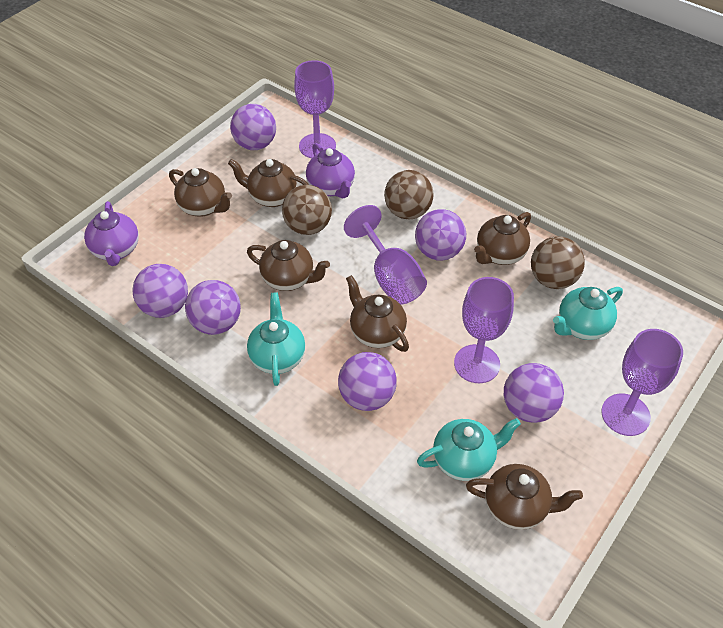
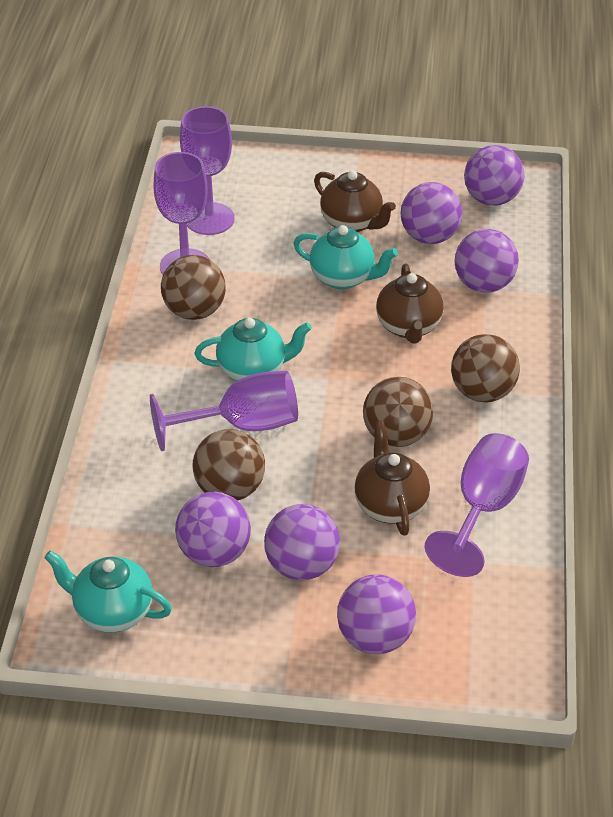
brown ball: [282,185,332,235] [384,170,434,219] [531,236,585,289] = 3 -> [161,255,226,320] [193,429,265,501] [363,377,433,447] [451,334,520,403] = 4
brown teapot: [169,168,232,217] [228,159,309,207] [247,240,330,291] [346,275,409,352] [466,464,583,530] [474,212,531,265] = 6 -> [314,170,396,232] [354,421,430,536] [376,264,443,344] = 3
purple teapot: [84,201,139,266] [306,143,355,198] = 2 -> none = 0

